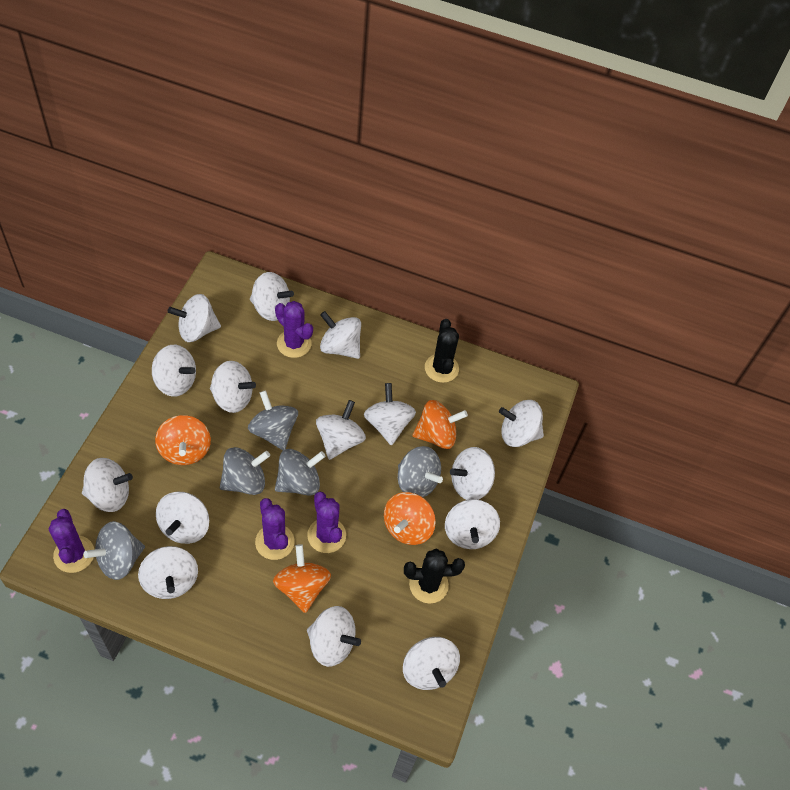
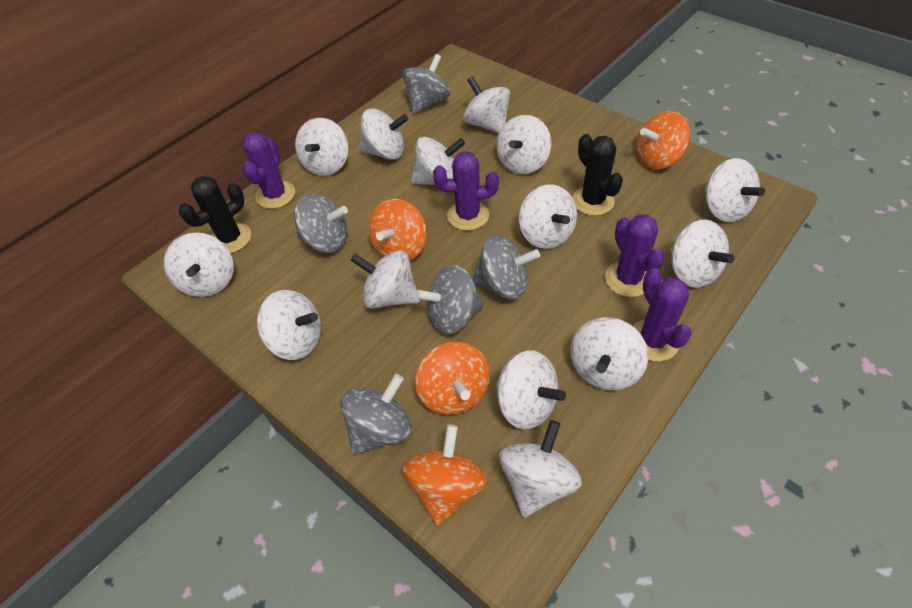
white spinning top: [82,458,133,512] [138,546,198,599] [152,345,196,397] [156,492,209,544] [168,294,221,342] [210,361,256,413] [250,272,294,321] [307,606,361,667] [316,400,366,460] [320,311,361,359] [364,383,416,446] [403,637,460,690] [445,499,500,549] [450,447,495,500] [499,400,544,447] = 15 -> [164,232,234,297] [257,290,321,360] [295,118,348,176] [350,250,420,309] [359,109,409,160] [411,137,465,185] [463,76,510,133] [496,350,566,429] [497,115,551,174] [499,420,582,518] [519,185,577,249] [571,317,648,391] [671,220,735,288] [705,158,765,222] = 14

